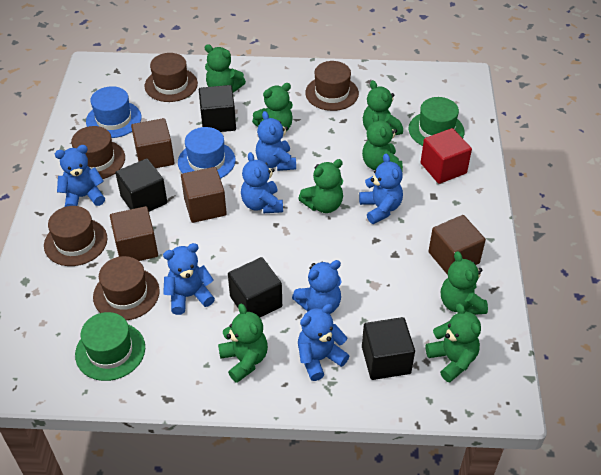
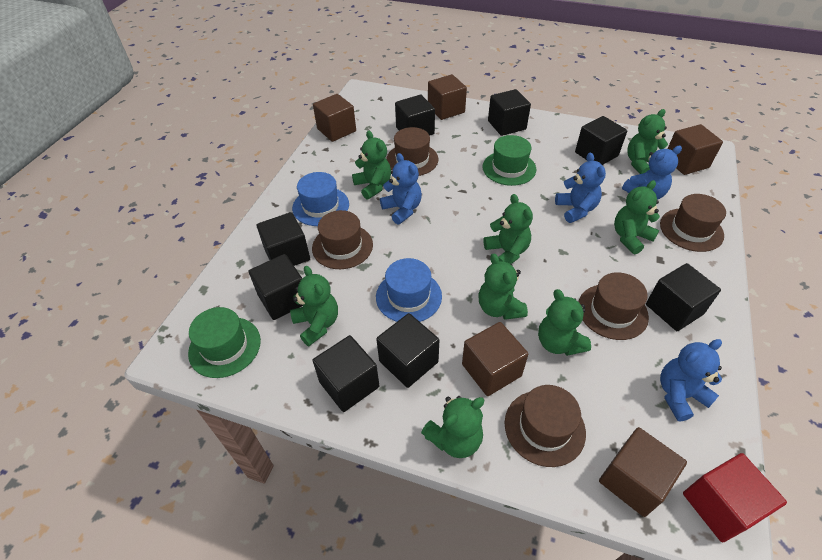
black cube: [115,158,167,212] [199,85,236,132] [228,257,282,317] [362,317,415,380] = 4 -> [248,254,303,320] [256,212,310,266] [313,335,379,412] [376,313,439,388] [395,95,435,136] [488,89,531,136] [575,116,627,165] [646,263,721,331] = 8
blue teddy bear: [55,145,105,207] [163,243,215,315] [241,152,283,213] [256,111,296,171] [292,260,342,314] [298,304,349,381] [359,154,403,224] = 7 -> [380,153,422,224] [555,153,606,223] [622,146,682,200] [660,339,722,422] = 4
brown cube: [110,206,158,261] [131,118,175,168] [181,167,227,223] [428,215,486,275] = 4 -> [313,94,356,142] [428,74,467,120] [462,322,528,396] [599,427,687,517] [667,124,723,175] = 5

